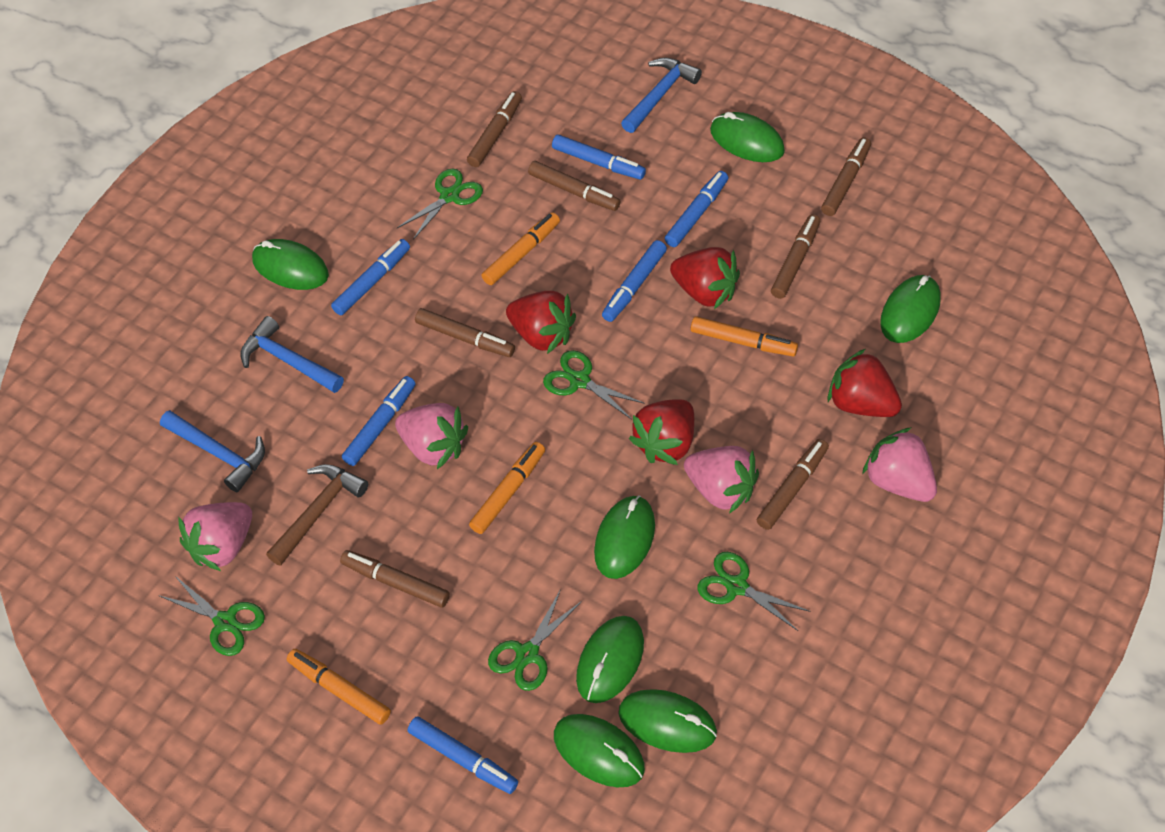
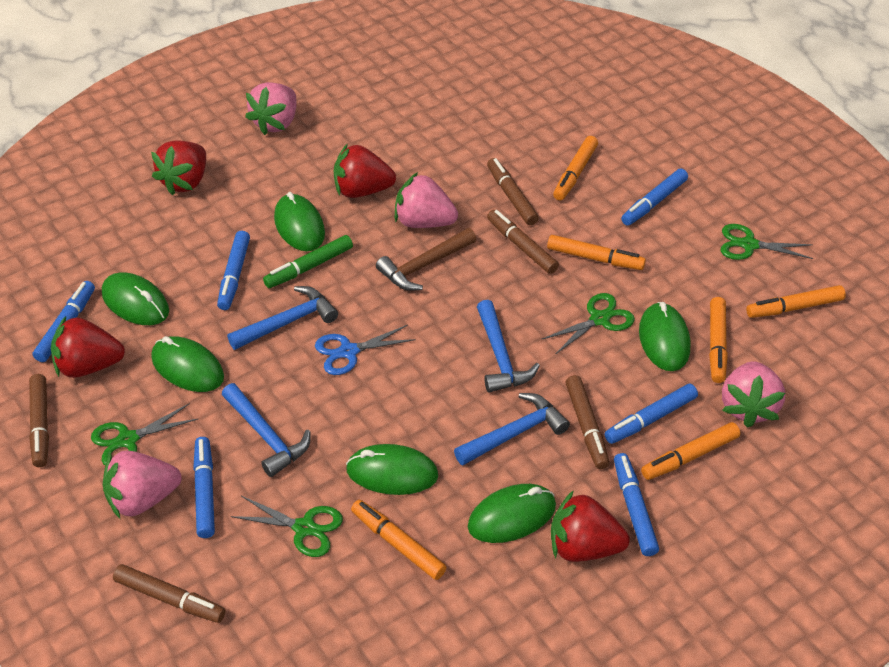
blue hammer: [160,410,265,492] [240,316,344,393] [621,58,702,133] = 3 -> [222,383,311,477] [227,286,338,350] [454,393,570,465] [477,300,540,393] = 4
blue scissors: none = 0 -> [315,325,416,375] = 1
brown marker: [340,550,450,608] [415,308,515,357] [467,91,522,167] [528,161,621,211] [757,439,829,530] [771,214,820,299] [821,137,871,216] = 7 -> [29,374,49,467] [113,564,226,623] [487,158,539,225] [487,210,559,274] [565,375,609,469] = 5
green marker: none = 0 -> [263,235,353,288] = 1
green mouse: [252,239,329,290] [554,714,645,787] [576,616,644,703] [594,495,655,579] [618,689,717,753] [710,112,785,162] [880,275,941,343] = 7 -> [102,273,169,325] [151,336,224,392] [274,192,325,251] [346,444,438,495] [468,484,556,543] [639,302,690,371] = 6
green scissors: [158,575,265,656] [397,168,483,240] [488,589,582,691] [543,350,645,420] [697,552,810,631] = 5 -> [91,403,198,465] [231,496,343,557] [541,293,635,355] [721,224,813,260] = 4
orange marker: [287,649,391,725] [469,442,545,534] [482,212,560,285] [690,316,798,356] = 4 -> [351,500,447,580] [547,235,646,270] [553,136,598,200] [641,422,740,480] [709,297,728,383] [746,285,846,318] = 6

